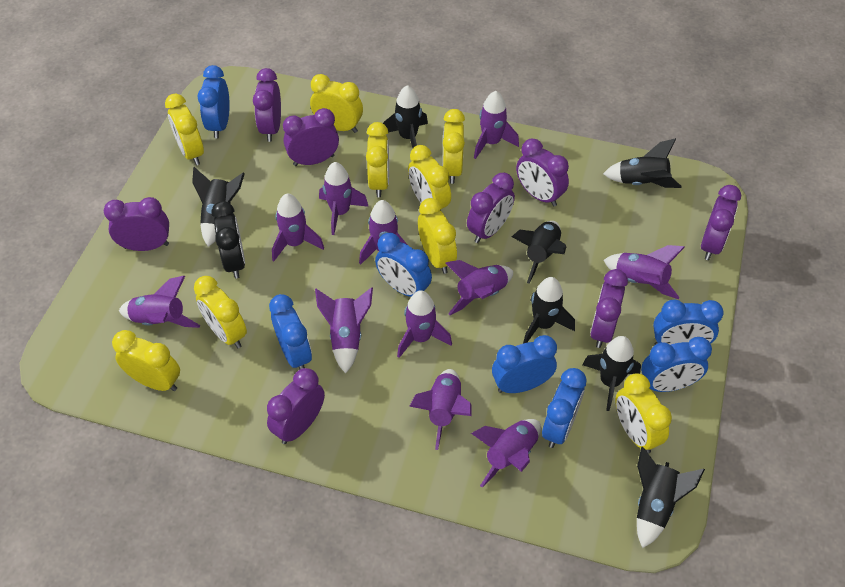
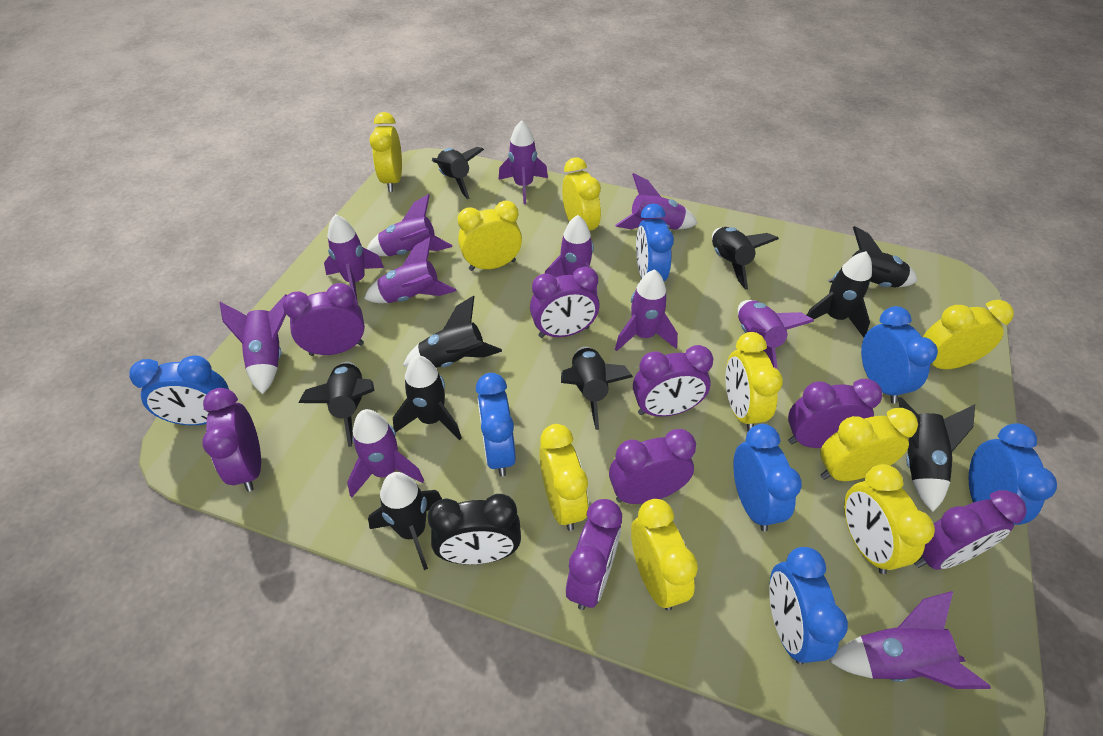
black rocket: [192,167,245,247] [383,85,428,148] [512,221,566,284] [523,277,575,344] [582,336,641,411] [603,138,682,188] [637,447,705,548] = 7 -> [299,362,374,447] [368,472,442,570] [393,355,462,440] [403,296,502,368] [432,147,484,199] [561,346,633,430] [712,227,779,290] [807,251,872,337] [828,226,917,287] [898,397,975,512] = 10

